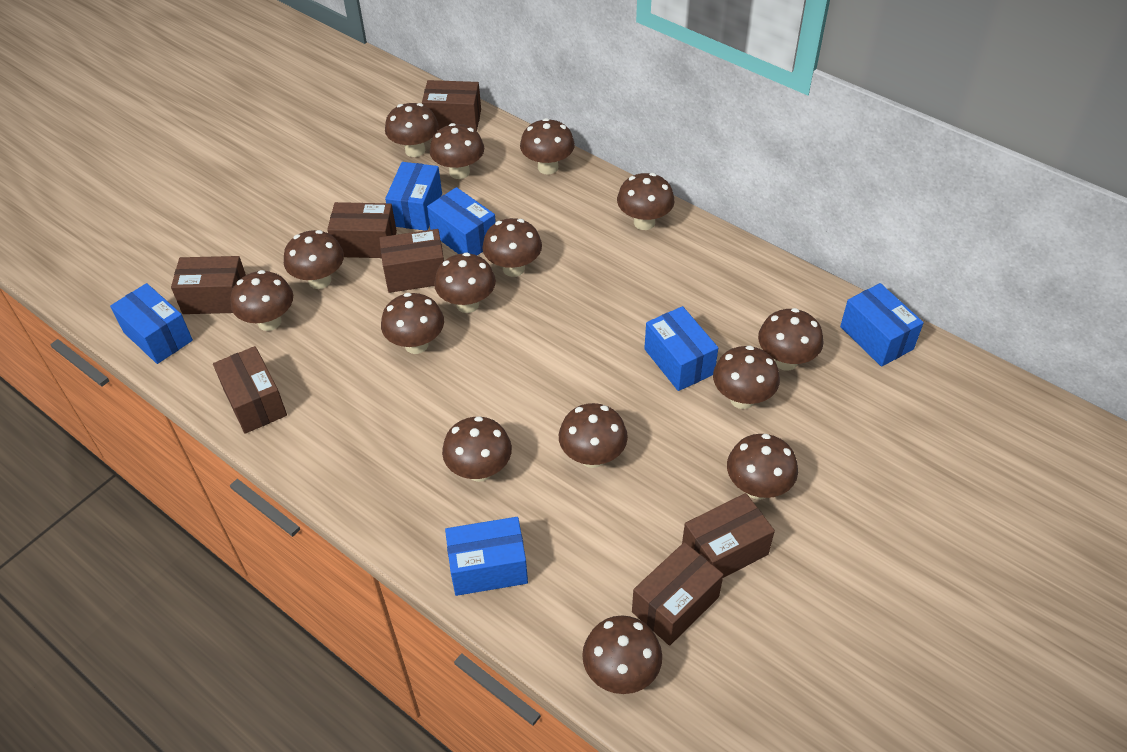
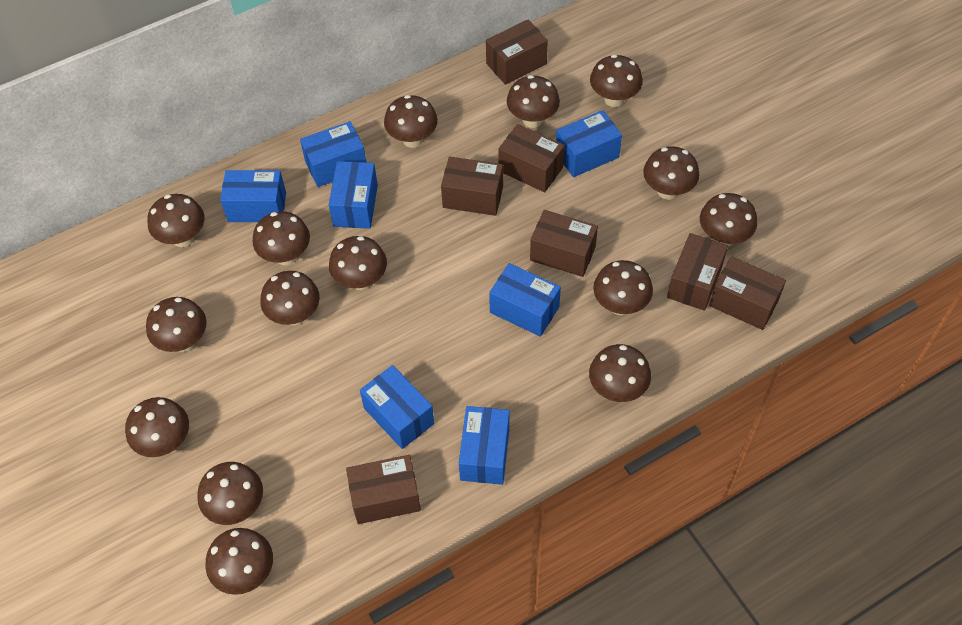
blue box: [110,283,193,364] [385,162,442,231] [427,187,496,255] [445,517,528,596] [644,306,718,391] [840,283,924,367] = 6 -> [220,170,286,222] [300,121,367,187] [329,161,378,229] [360,365,434,449] [459,406,510,485] [489,263,561,337] [556,110,622,177] = 7

